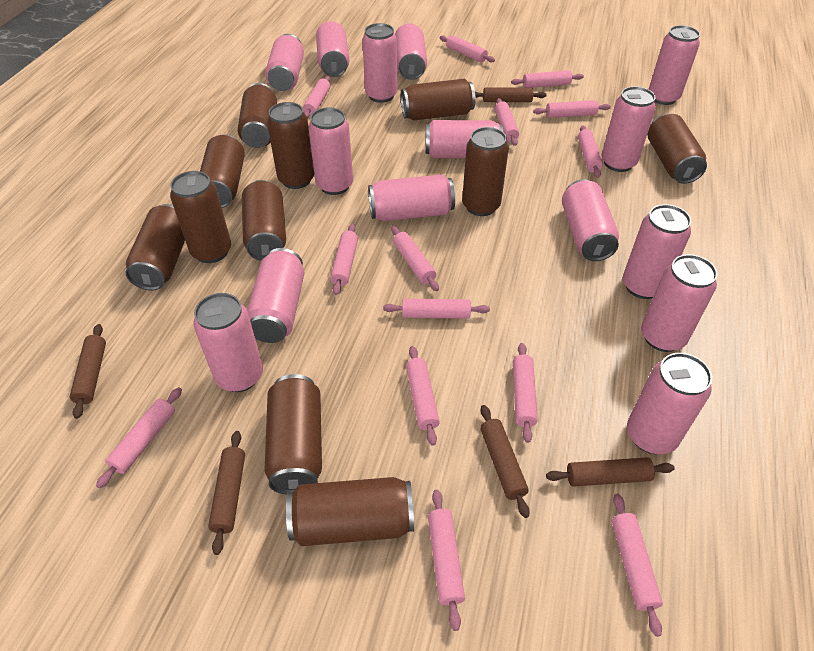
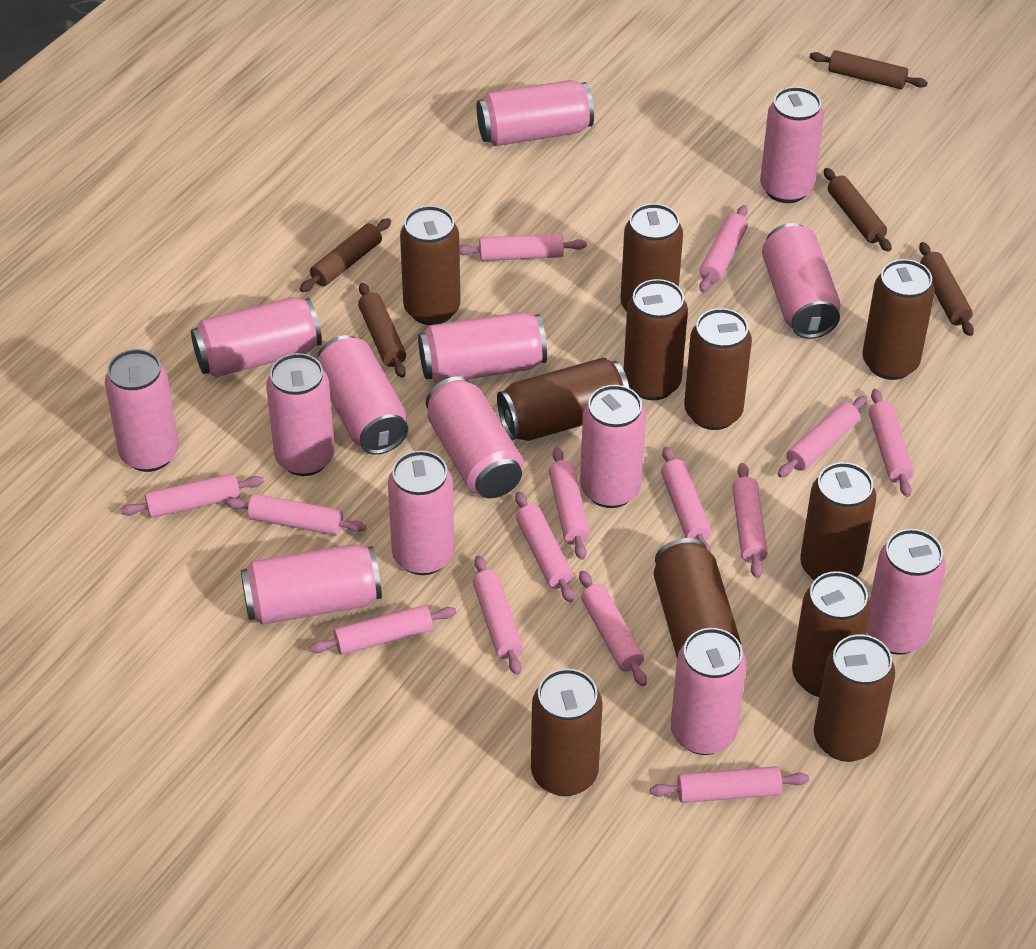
pink can: [193,293,263,392] [247,248,304,343] [265,34,304,91] [308,107,353,195] [316,21,349,77] [362,23,397,103] [368,174,455,221] [395,23,427,80] [425,120,503,158] [562,179,619,261] [601,86,656,172] [623,204,691,299] [627,353,712,454] [641,254,718,352] [649,25,700,105] = 15 -> [105,349,179,472] [191,297,322,377] [241,544,382,625] [266,353,335,476] [317,335,408,455] [388,451,455,575] [418,312,547,384] [426,376,523,498] [476,80,594,146] [580,385,646,508] [671,628,747,755] [760,87,824,203] [762,223,840,339] [867,529,946,655] = 14

